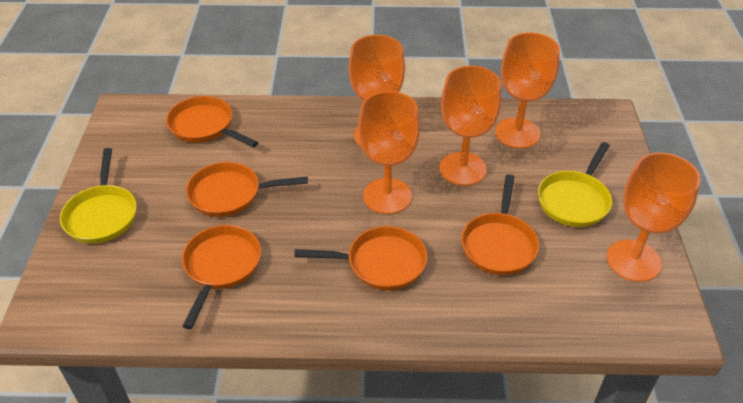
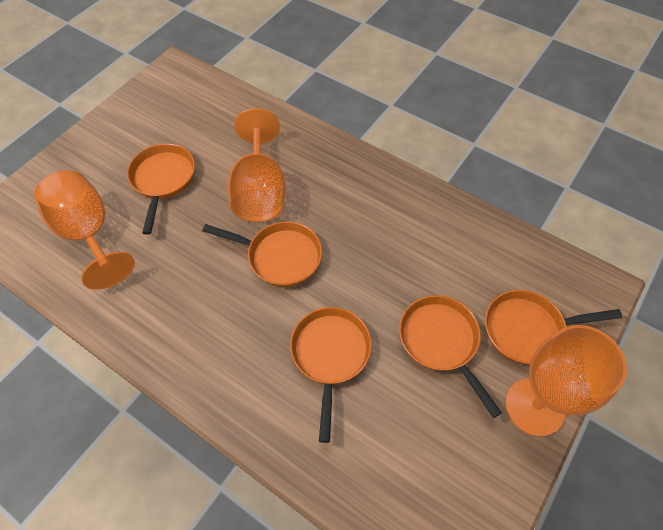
orange goblet: [349,35,405,147] [358,91,420,214] [439,66,501,186] [495,33,560,148] [607,152,701,282] = 5 -> [34,170,135,290] [228,108,285,222] [505,325,627,436] = 3
yellow pan: [60,148,137,244] [538,142,612,227] = 2 -> none = 0

